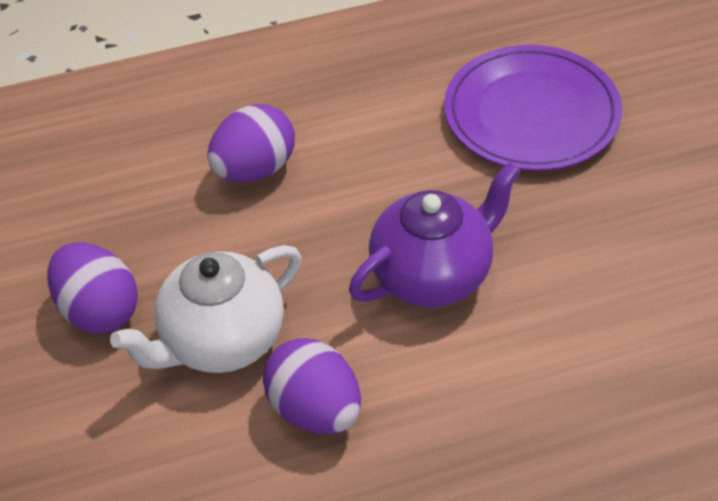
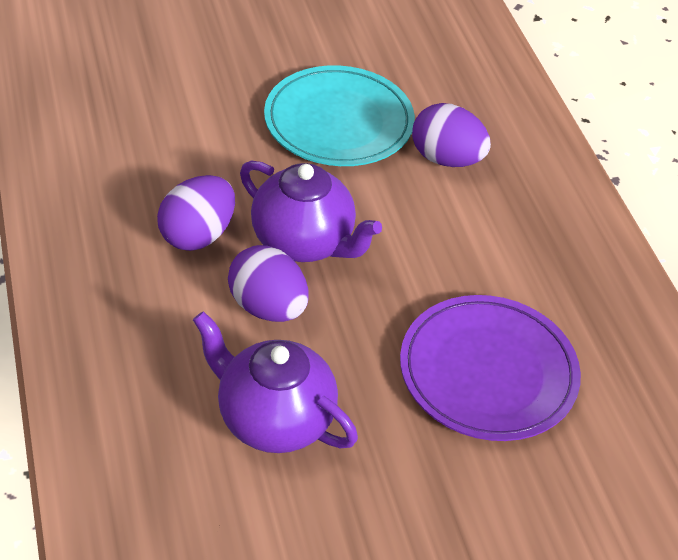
purple teapot: [349,162,521,308] = 1 -> [193,311,358,453] [240,160,382,262] = 2
turquoise plate: none = 0 -> [264,65,415,166] = 1
white teapot: [110,245,301,373] = 1 -> none = 0

